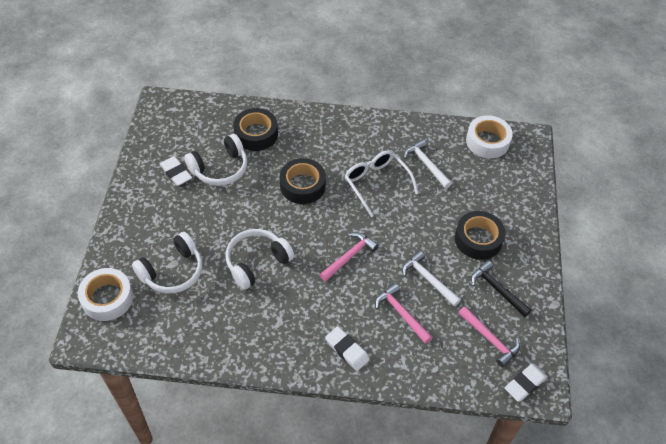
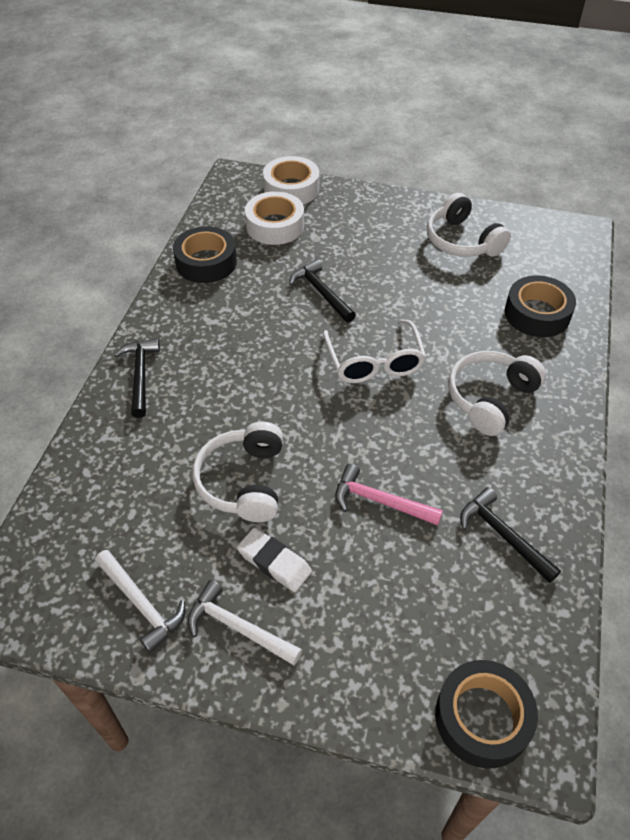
black hammer: [471,260,531,317] = 1 -> [114,338,160,418] [289,259,356,323] [460,487,561,583] = 3
pink hammer: [320,232,378,282] [375,283,432,344] [458,306,520,367] = 3 -> [335,464,443,526] = 1
white eraser: [160,156,192,186] [325,326,370,371] [505,364,548,402] = 3 -> [237,528,312,592] = 1

